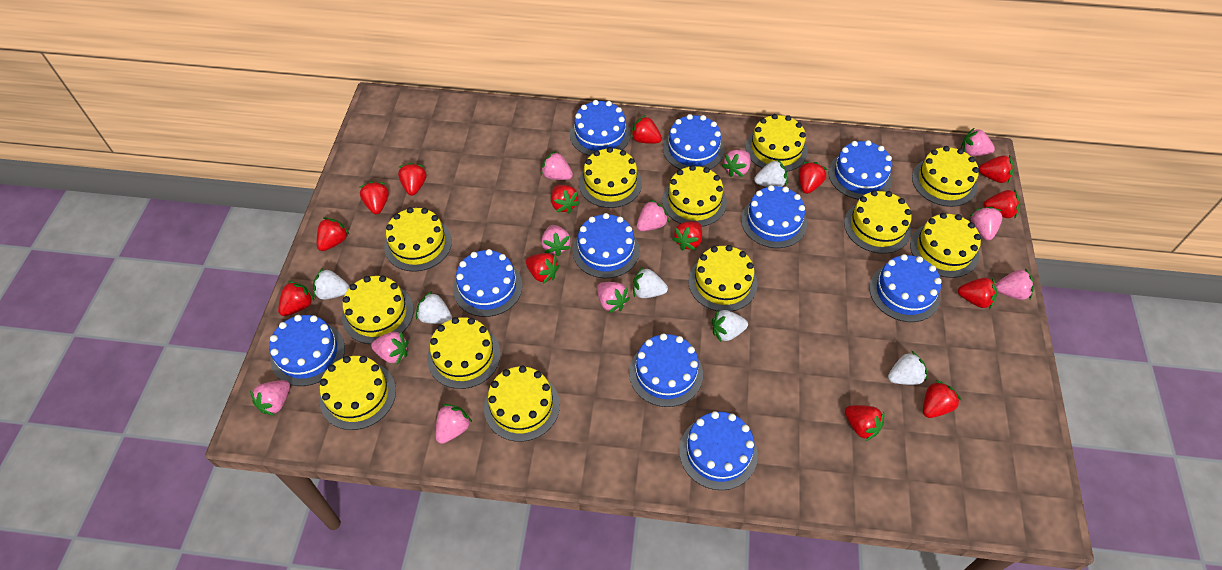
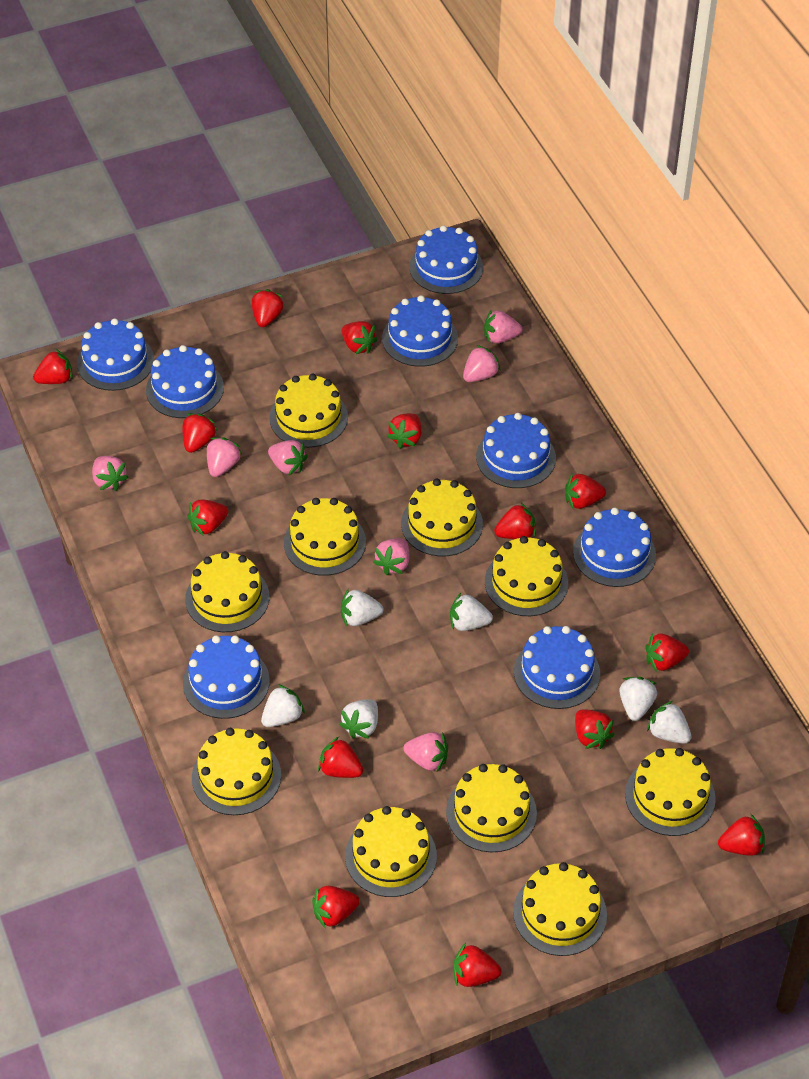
blue cake: [269,315,345,386] [453,249,523,317] [570,100,631,156] [573,213,640,278] [629,333,703,407] [663,114,724,169] [679,411,758,490] [741,185,807,248] [828,140,892,200] [869,254,942,322] = 10 -> [77,318,154,391] [146,345,224,418] [183,635,270,719] [382,295,458,367] [409,225,483,294] [476,413,556,488] [514,626,600,709] [573,508,656,587] = 8
pink strawberry: [250,380,290,416] [371,332,409,364] [436,404,472,444] [541,151,573,180] [541,225,571,256] [597,282,630,313] [637,200,669,231] [722,150,751,177] [961,127,995,156] [970,206,1002,240] [996,268,1034,300] = 11 -> [92,456,128,491] [207,437,242,477] [268,440,308,475] [373,538,409,575] [404,732,448,773] [463,345,501,382] [484,309,522,344] = 7
yellow cake: [320,356,396,430] [342,275,414,344] [384,207,452,271] [427,317,501,389] [484,366,560,442] [579,147,642,208] [662,165,727,227] [688,245,757,312] [746,114,808,172] [844,190,912,254] [910,213,981,278] [912,146,979,207] = 12 -> [185,551,269,632] [192,728,281,815] [269,374,348,448] [284,498,366,576] [345,806,437,897] [401,479,483,556] [446,764,537,852] [485,536,568,616] [513,862,607,956] [625,748,716,836] = 10

